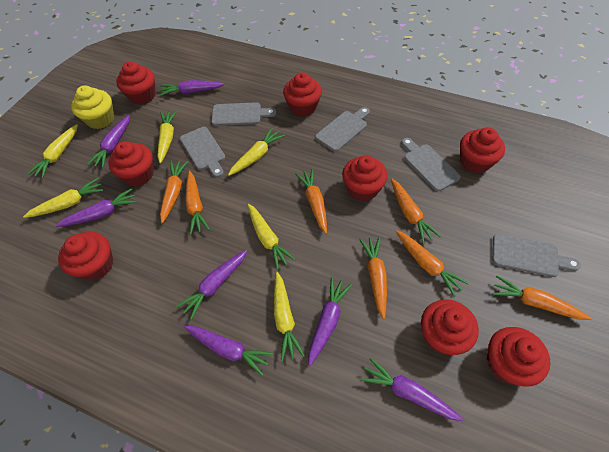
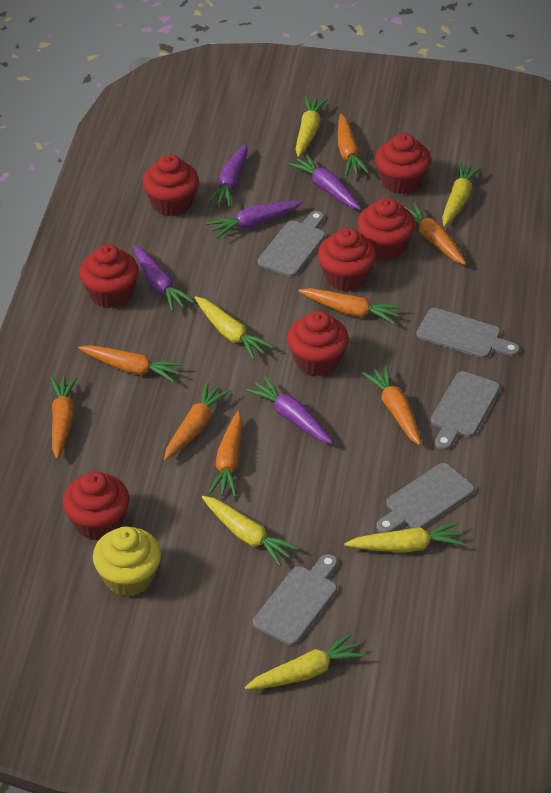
orange carrot: [160,161,188,223] [185,171,210,235] [295,169,327,234] [359,237,387,319] [391,179,441,244] [396,231,469,297] [492,276,592,320] = 7 -> [50,376,78,459] [78,345,183,383] [164,382,231,460] [208,411,242,497] [298,288,402,324] [338,114,369,176] [362,365,421,445] [404,203,466,265] = 8
purple carrot: [56,188,137,227] [87,115,130,168] [160,80,225,96] [176,250,247,320] [184,326,273,376] [308,277,352,366] [361,358,464,421] = 7 -> [133,246,194,312] [206,144,248,207] [207,201,303,238] [246,376,333,444] [288,154,361,210] = 5
red cupcake: [58,231,113,281] [108,141,154,186] [116,62,156,105] [283,73,322,117] [342,155,388,202] [421,299,479,355] [460,127,505,174] [487,327,550,387] = 8 -> [63,471,129,541] [79,244,139,308] [142,154,199,216] [287,311,349,376] [318,228,376,291] [357,197,415,260] [375,133,431,194] = 7

